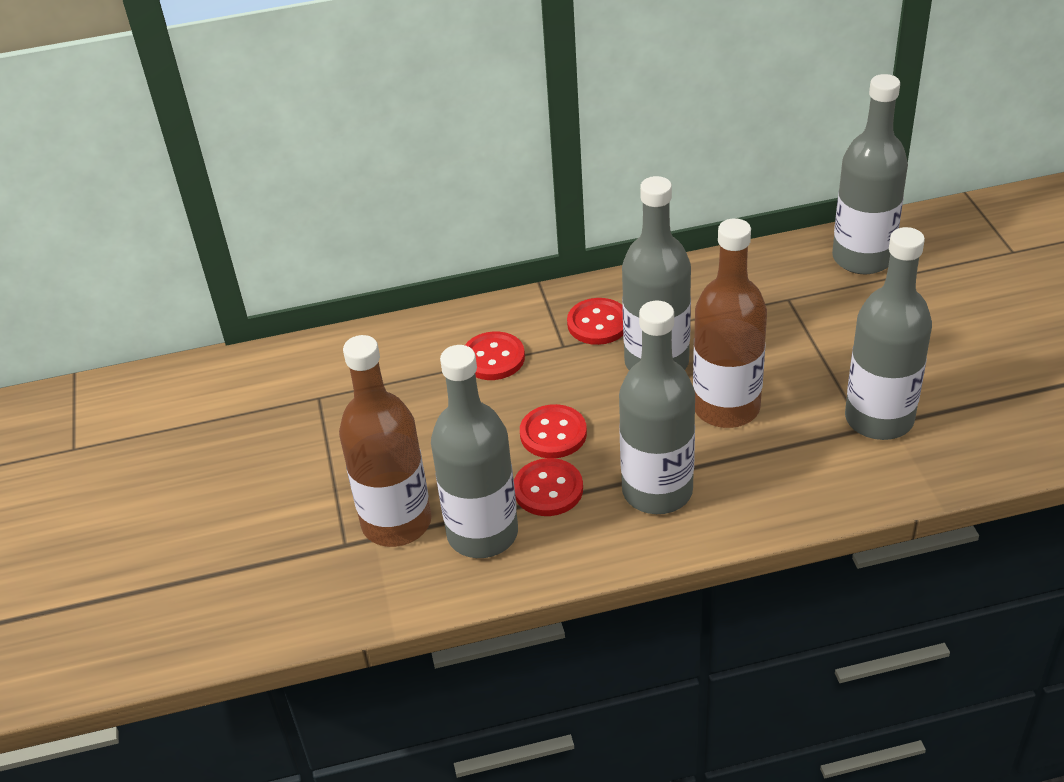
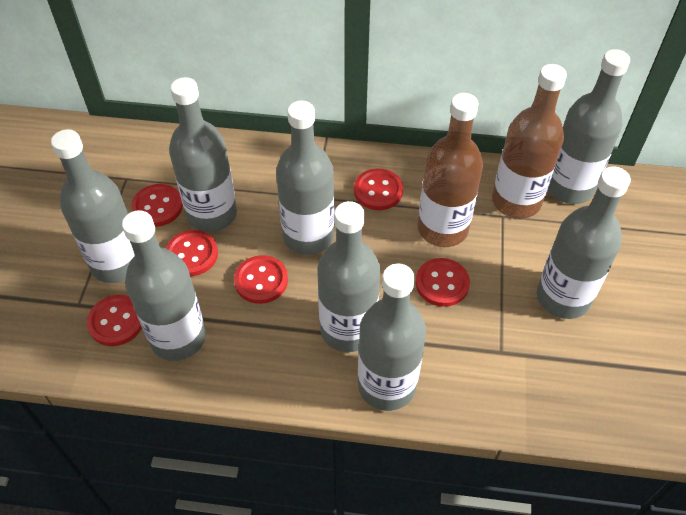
grey bottle: [431,345,518,558] [619,301,695,514] [622,176,691,370] [832,74,908,274] [845,227,932,440] = 5 -> [51,129,135,283] [122,210,206,361] [169,77,237,232] [276,101,335,255] [317,201,380,352] [358,264,426,411] [537,166,631,319] [548,49,630,204] = 8
red button: [465,331,525,380] [514,458,583,516] [520,404,587,458] [567,298,623,345] = 4 -> [87,295,142,346] [131,184,183,227] [166,230,218,276] [234,255,288,304] [354,168,403,210] [416,258,470,307] = 6

